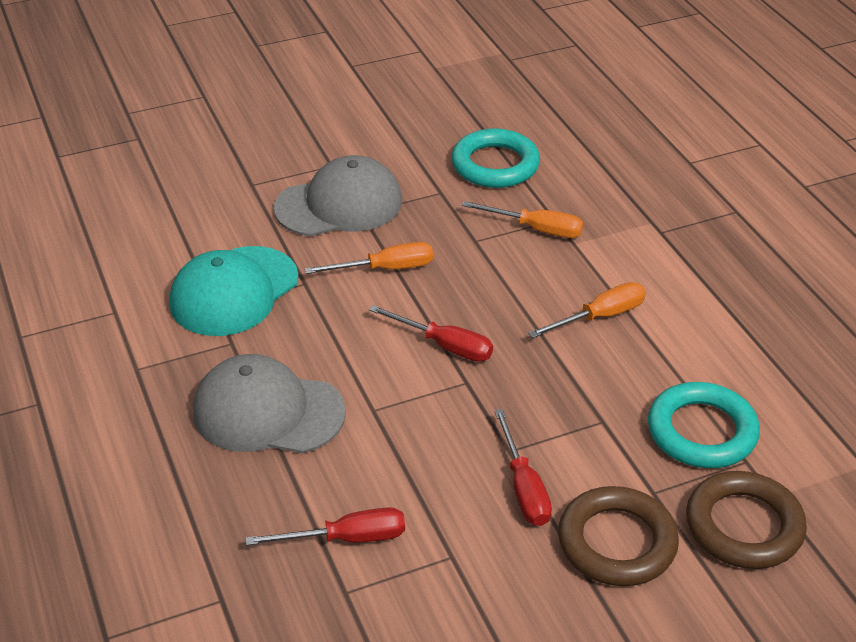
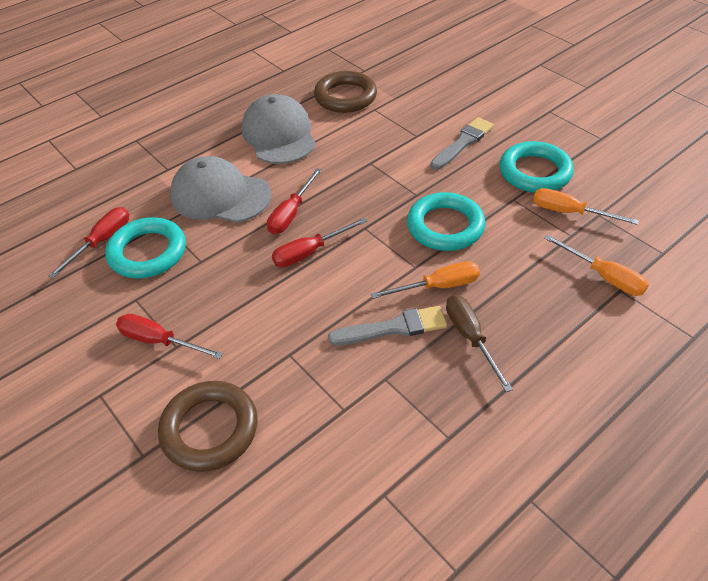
brown screwdriver: none = 0 -> [446,295,513,392] = 1
grey brush: none = 0 -> [328,306,447,345] [430,117,494,170] = 2
red screwdriver: [246,507,405,545] [369,305,493,362] [494,409,552,526] = 3 -> [48,207,129,278] [116,314,223,359] [267,168,322,234] [272,218,367,267] = 4
turquoise cap: [169,246,299,336] = 1 -> none = 0
turquoise ring: [451,128,540,188] [648,382,760,468] = 2 -> [105,217,186,278] [407,192,485,251] [500,141,574,193] = 3

